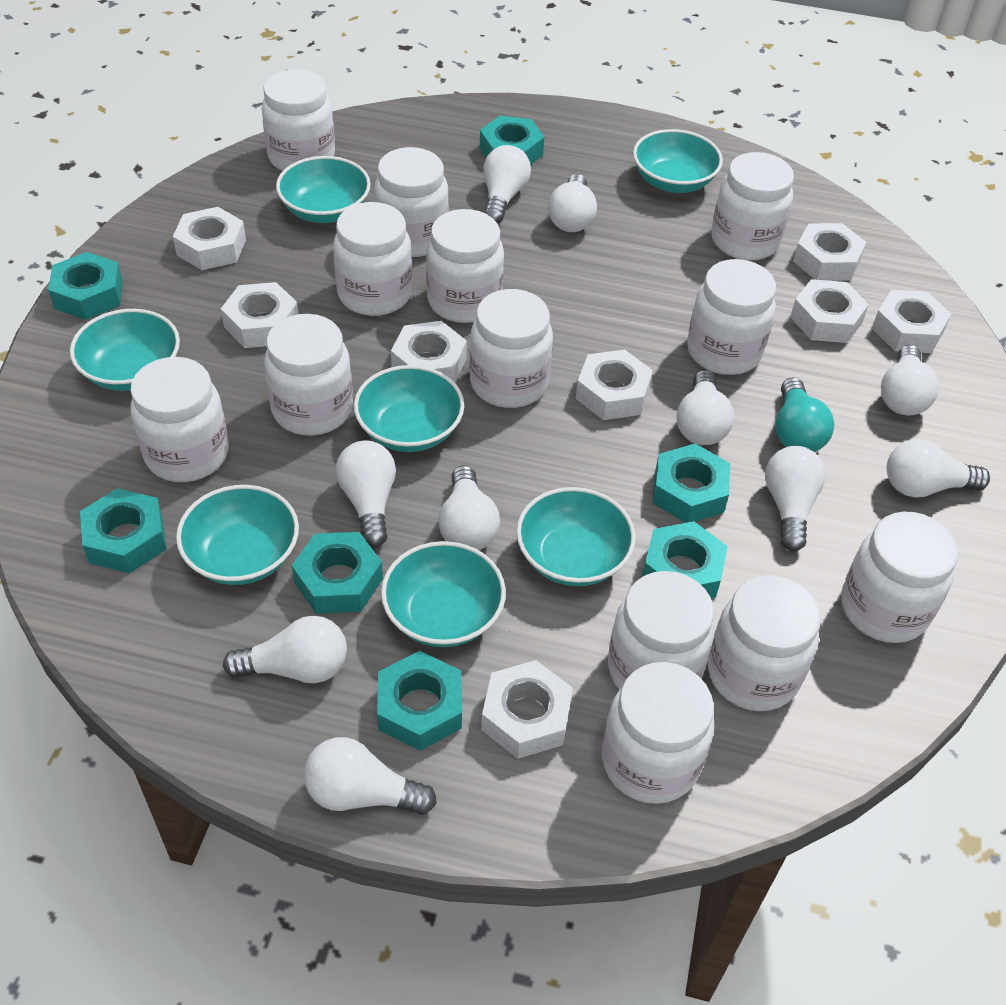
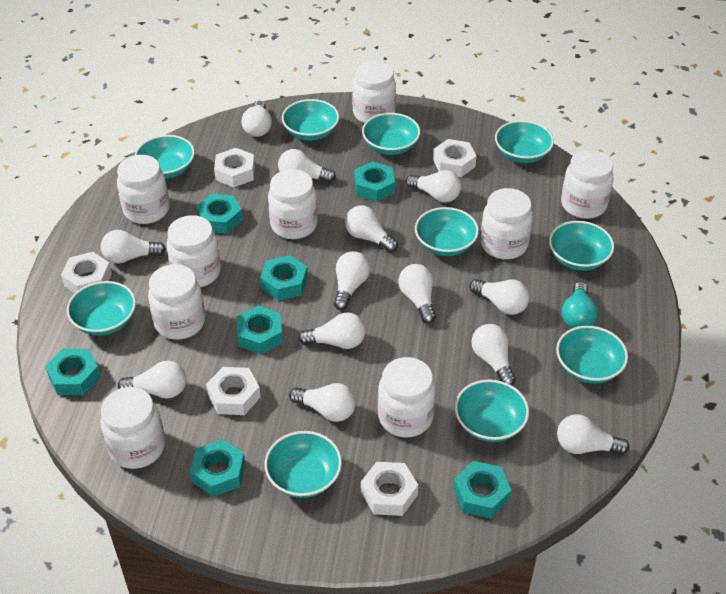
turquoise bowl: [70,309,180,391] [176,485,299,585] [276,156,371,223] [354,365,464,452] [381,541,506,647] [516,487,636,586] [633,129,723,193] = 7 -> [67,281,136,336] [135,135,195,179] [264,431,342,498] [282,99,339,141] [362,113,420,155] [415,207,479,256] [455,380,529,442] [495,120,554,163] [549,221,614,271] [556,326,628,384] = 10
white jar: [130,357,229,482] [262,70,335,171] [264,314,353,436] [333,202,412,316] [374,147,449,257] [426,209,504,323] [469,289,553,408] [602,662,714,804] [608,571,715,690] [687,259,776,375] [708,575,821,711] [711,152,794,260] [841,512,958,643] = 13 -> [101,387,165,469] [117,155,169,224] [148,264,205,340] [166,215,221,287] [268,169,318,239] [352,61,396,123] [378,357,436,437] [480,188,533,259] [561,150,614,219] = 9
white light bulb: [223,616,347,683] [304,737,437,815] [336,440,396,547] [438,465,500,550] [483,145,531,224] [548,174,597,232] [677,370,734,445] [765,446,826,551] [881,345,939,415] [887,439,990,498] = 10 -> [101,230,166,264] [118,361,186,399] [241,101,272,137] [278,149,336,183] [289,383,356,422] [298,313,366,349] [334,251,370,310] [345,205,398,253] [399,264,436,324] [406,170,461,203] [469,279,530,315] [471,324,516,385] [557,414,629,455] = 13
white nut: [173,207,246,270] [221,282,298,348] [391,321,467,383] [481,660,573,759] [576,349,653,420] [790,279,869,343] [793,223,866,281] [872,290,951,353] = 8 -> [61,252,112,293] [206,367,261,415] [214,148,255,187] [361,462,418,516] [433,139,476,177] = 5

